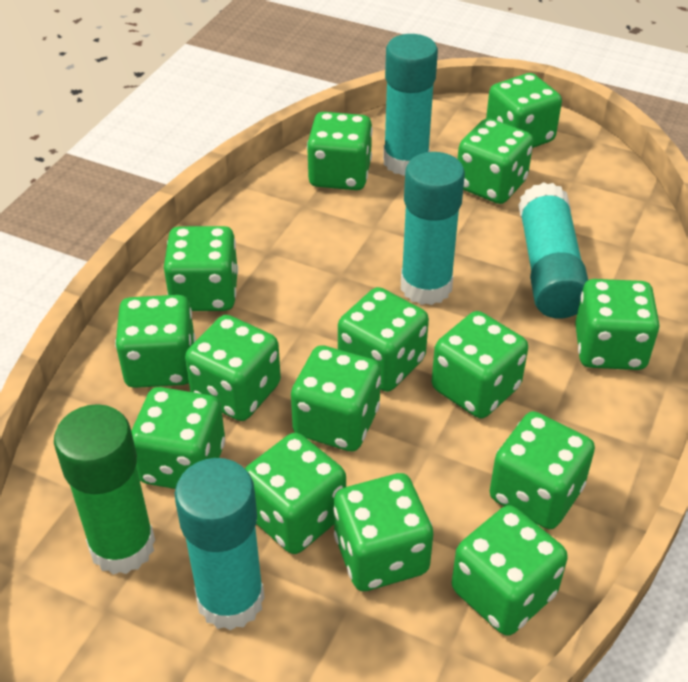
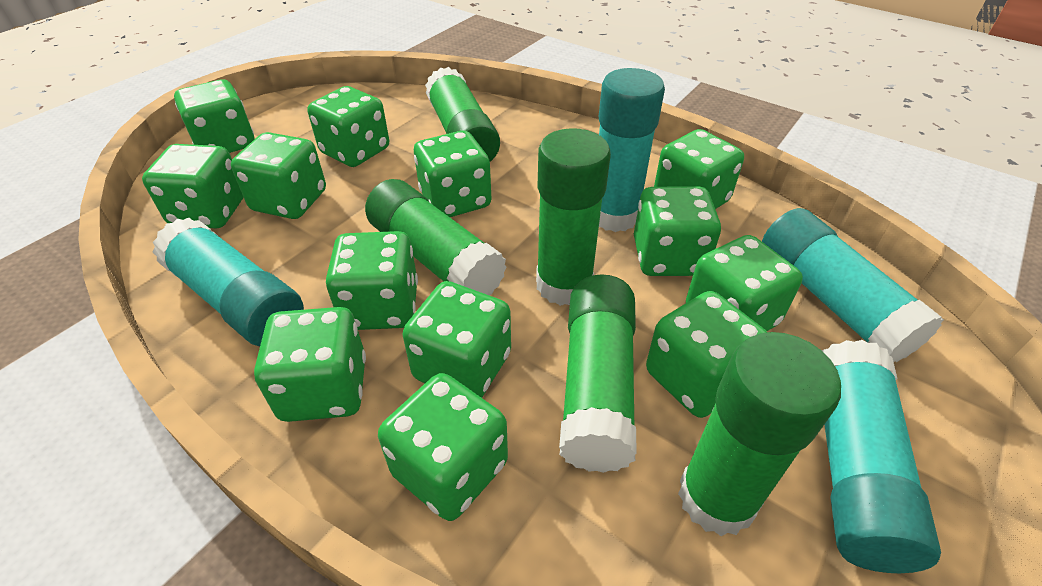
green dice: [115,295,196,388] [131,387,225,489] [164,226,238,311] [185,315,281,421] [245,433,346,554] [291,345,381,452] [307,112,372,190] [334,473,433,591] [338,287,429,392] [432,311,528,418] [452,505,568,636] [457,118,533,204] [486,73,562,148] [490,411,595,529] [575,279,660,370] = 15 -> [142,144,244,228] [174,79,255,153] [231,132,326,219] [254,307,366,422] [307,86,389,167] [326,231,418,330] [378,373,508,521] [403,281,511,398] [414,131,492,217] [634,186,721,276] [646,291,768,418] [654,129,744,209] [686,235,803,331] = 13
green glue stick: [54,404,155,575] = 1 -> [365,179,507,295] [425,67,500,161] [536,128,611,306] [559,274,637,473] [678,332,841,536] = 5

